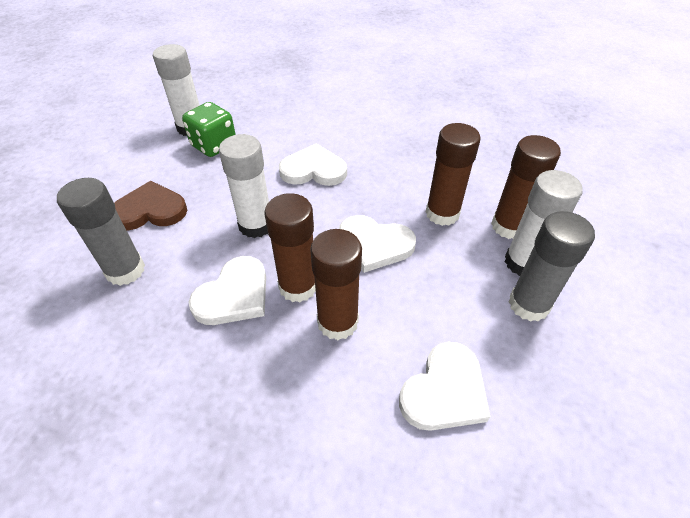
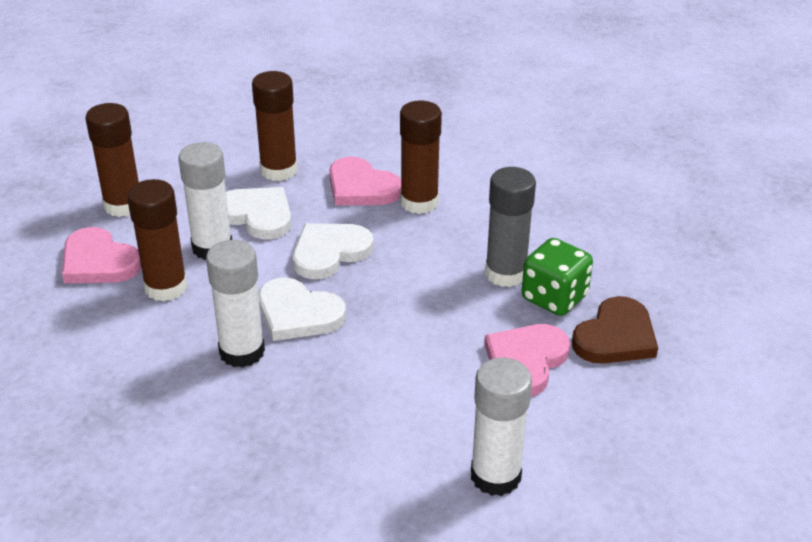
grey glue stick: [57,178,145,286] [509,211,595,322] = 2 -> [485,167,536,287] = 1
pink heart: none = 0 -> [62,227,141,283] [329,157,401,205] [484,324,570,397] = 3
white heart: [189,256,266,325] [279,143,347,186] [339,215,416,273] [399,342,491,431] = 4 -> [226,187,291,239] [258,278,346,341] [293,223,374,279] = 3

